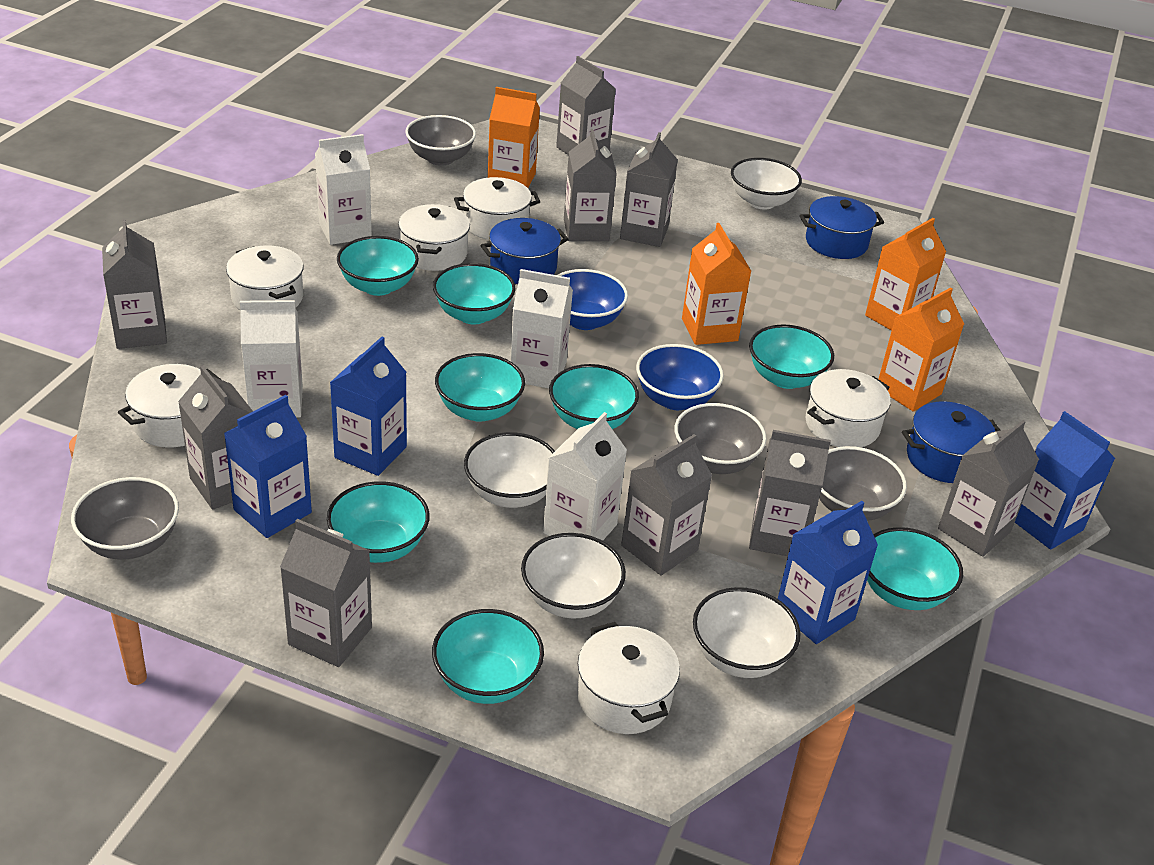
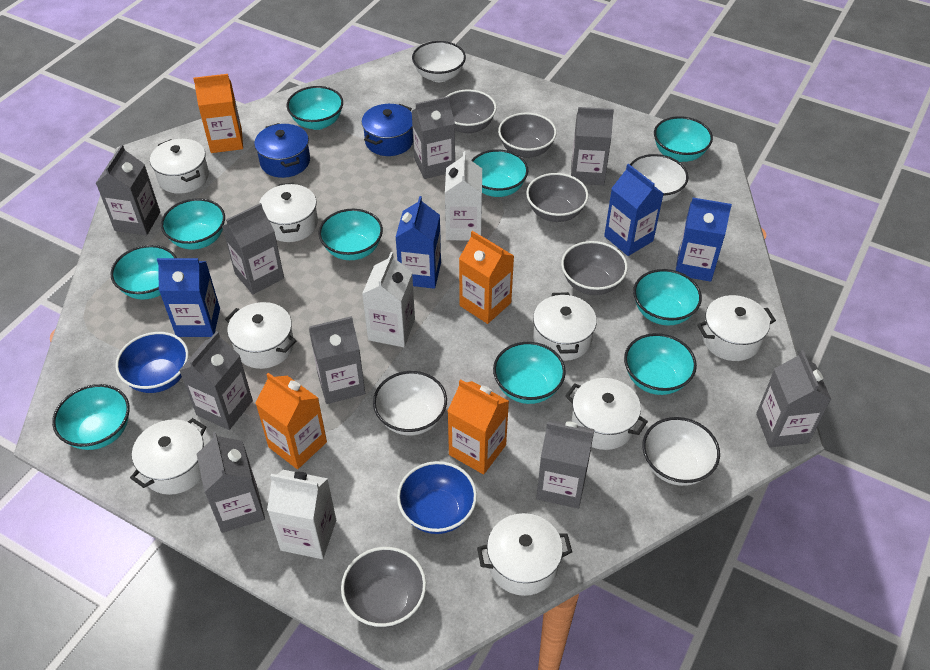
blue pot: [481,218,569,284] [800,196,884,259] [902,401,1001,483] = 3 -> [254,123,310,178] [362,104,413,156] = 2
grey bowl: [71,477,179,559] [405,115,476,166] [675,403,767,474] [819,446,907,521] = 4 -> [341,547,426,628] [446,89,497,134] [498,113,557,158] [526,173,589,222] [561,241,628,295] = 5
turquoise bowl: [327,481,430,563] [337,236,419,296] [432,609,544,704] [433,263,516,324] [435,353,525,422] [549,364,639,429] [749,325,834,389] [867,527,963,610] = 8 -> [52,384,130,450] [111,245,177,300] [161,198,225,249] [286,86,343,130] [319,209,383,260] [471,149,528,197] [493,342,566,404] [624,333,697,395] [633,269,702,325] [654,116,713,162] = 10
white carton: [240,300,303,417] [315,134,372,245] [510,269,573,389] [543,412,627,541] = 4 -> [267,470,336,559] [362,252,415,347] [445,151,482,241] = 3
white pot: [118,364,221,448] [226,246,304,311] [398,204,470,271] [454,177,540,240] [577,622,680,734] [806,369,891,447] = 6 -> [130,418,207,495] [150,139,209,194] [225,302,296,369] [259,183,318,242] [477,513,572,596] [533,292,597,361] [565,378,648,450] [697,295,776,361] = 8

